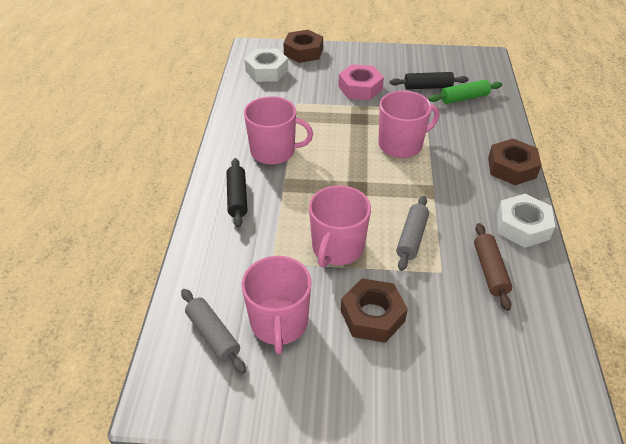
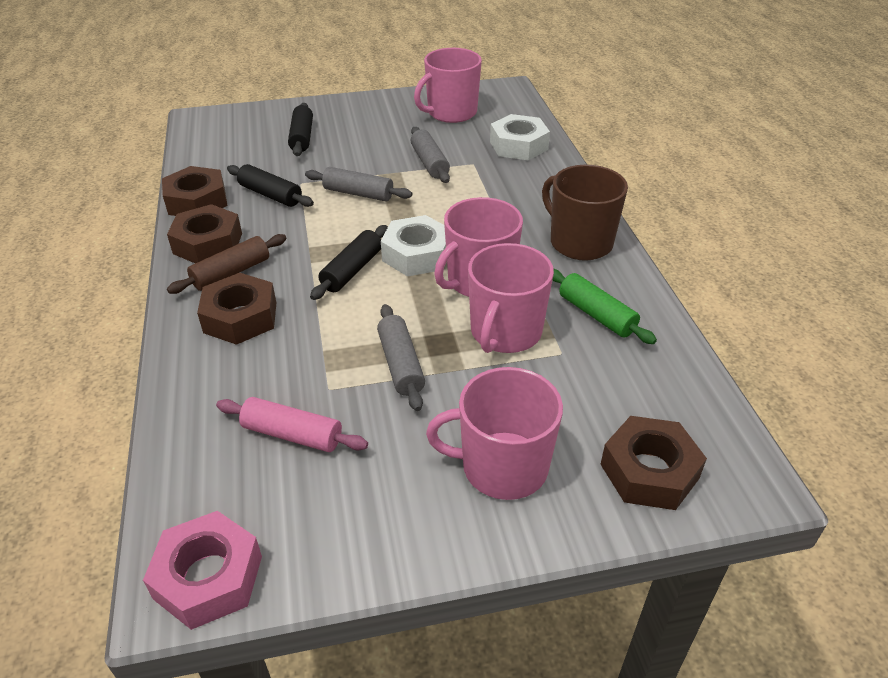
black rolling pin: [226,158,247,228] [390,72,469,89] = 2 -> [227,164,314,207] [288,103,313,156] [310,225,388,300] = 3
brown mug: none = 0 -> [542,165,628,261] = 1
brown nut: [283,30,323,63] [341,279,408,343] [488,139,541,185] = 3 -> [162,166,228,216] [167,204,242,263] [197,273,276,345] [600,416,707,510] = 4
grey rolling pin: [181,289,246,374] [396,196,429,271] = 2 -> [305,167,412,201] [377,304,425,411] [411,127,450,183] = 3
pink rolling pin: none = 0 -> [216,397,368,452] = 1

